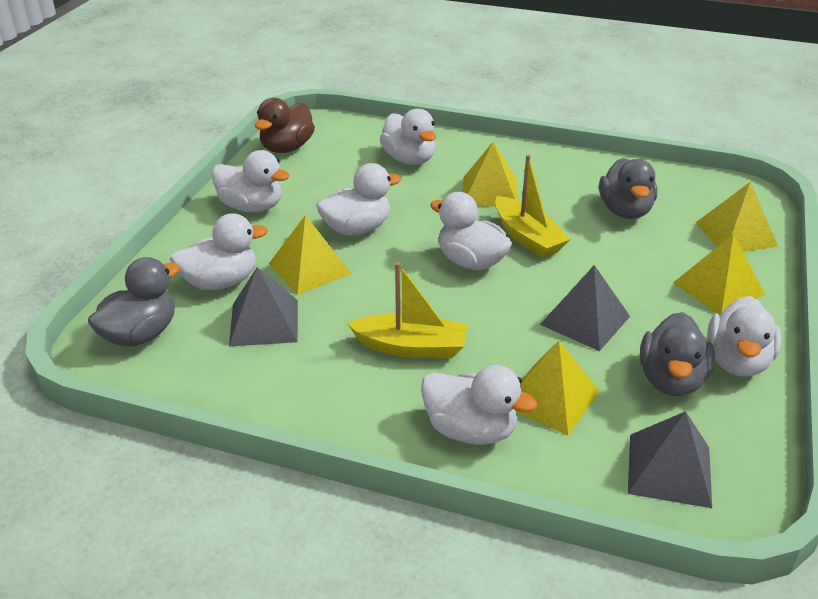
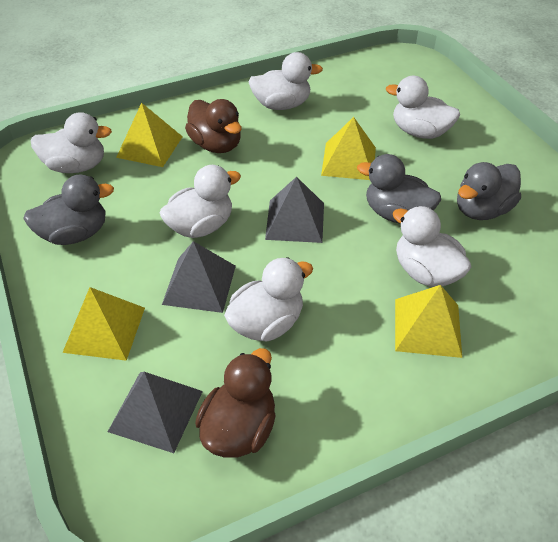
brown duck: [255,98,315,153] = 1 -> [185,99,242,153] [195,348,276,458] = 2
white duck: [170,213,268,290] [212,150,290,212] [316,163,401,236] [380,109,436,165] [421,365,537,445] [430,192,512,270] [707,296,782,377] = 7 -> [31,112,112,173] [160,165,241,238] [224,257,313,342] [248,52,323,110] [386,76,460,139] [393,206,471,287] = 6
yellow boat: [347,262,468,359] [495,155,571,258] = 2 -> none = 0
yellow pyramid: [269,215,352,295] [463,142,517,207] [515,341,599,435] [673,234,765,315] [696,182,778,252] = 5 -> [62,287,145,361] [116,103,183,167] [321,117,376,180] [395,285,462,358] = 4

